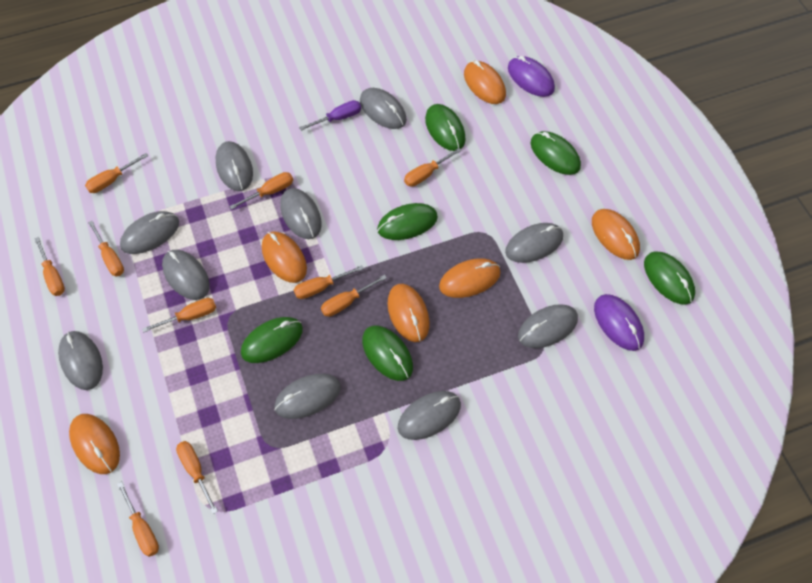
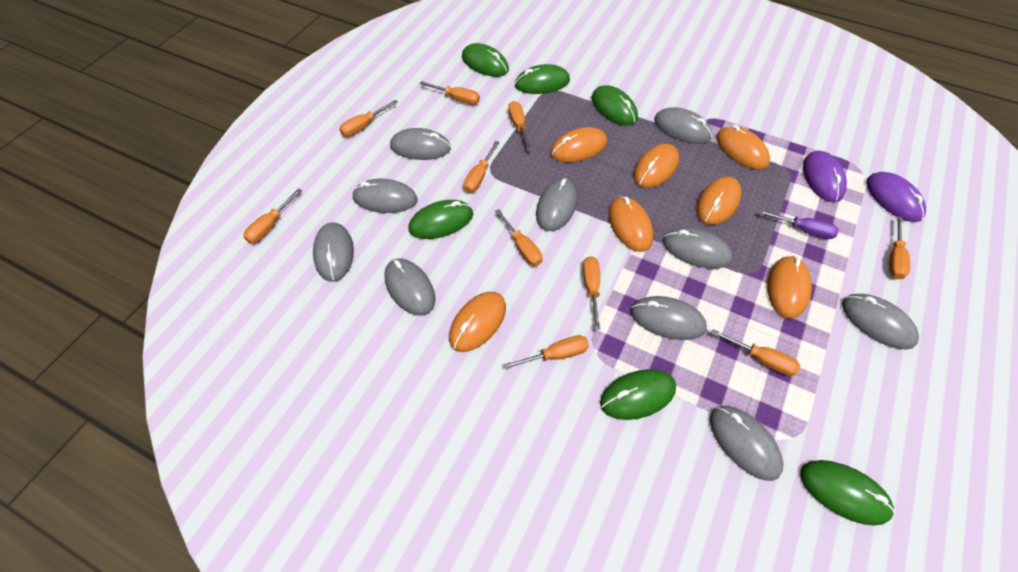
orange mouse: [69,414,120,474] [262,232,307,283] [387,284,430,342] [439,258,501,298] [464,60,506,104] [592,209,640,260] = 6 -> [449,292,506,352] [551,127,607,163] [608,196,653,252] [633,144,679,188] [696,176,741,225] [716,125,770,169] [767,256,812,319] = 7

